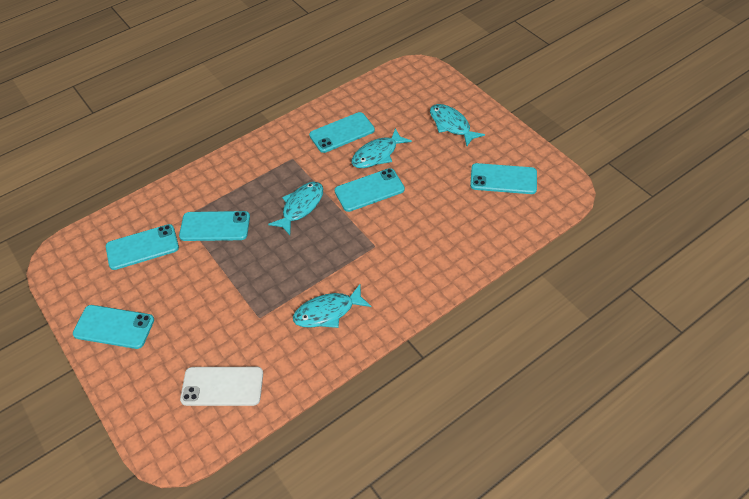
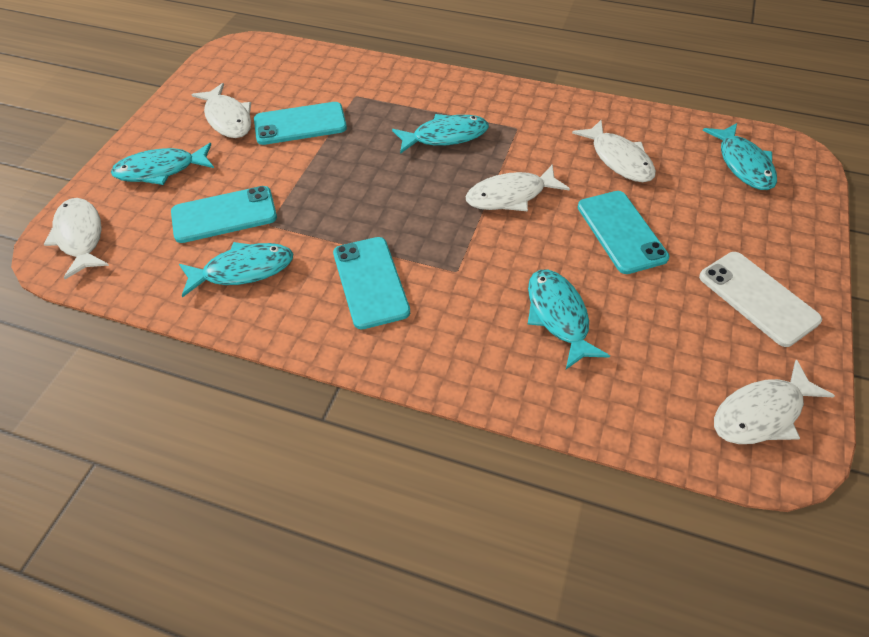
turquoise fish: [268,182,323,235] [293,284,371,328] [351,128,412,168] [430,104,485,146] = 4 -> [111,143,214,185] [179,242,293,298] [392,114,489,154] [528,270,610,369] [703,123,777,190] = 5
turquoise phone: [73,305,154,349] [106,224,179,270] [179,211,250,241] [309,112,375,153] [335,168,405,212] [470,163,537,194] = 6 -> [171,186,277,243] [254,102,347,145] [333,237,410,329] [578,191,669,274] = 4
white fish: none = 0 -> [44,198,109,279] [191,83,251,138] [465,165,570,211] [572,120,656,182] [714,360,835,444] = 5

